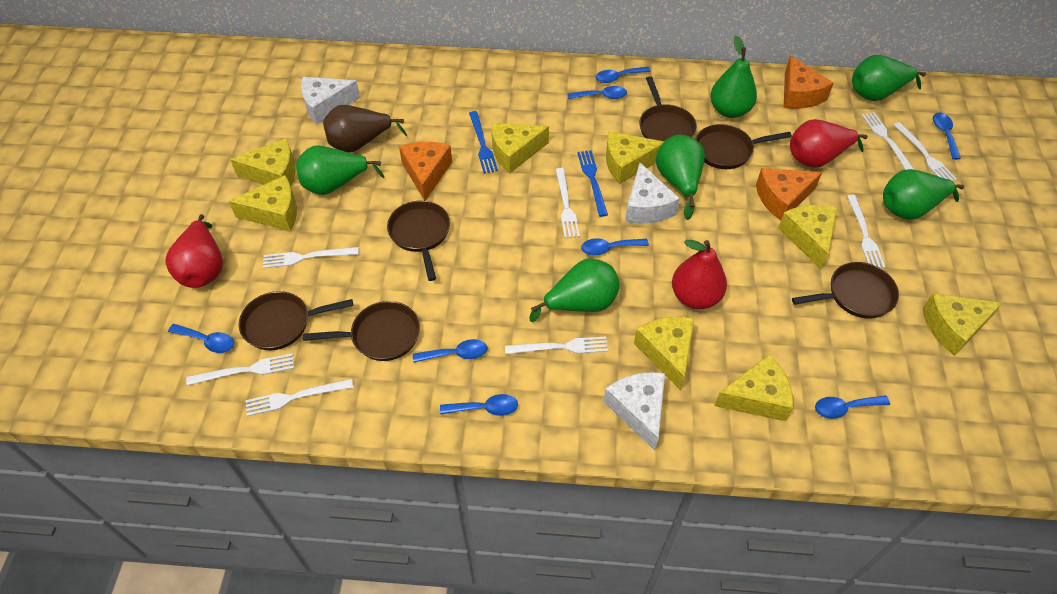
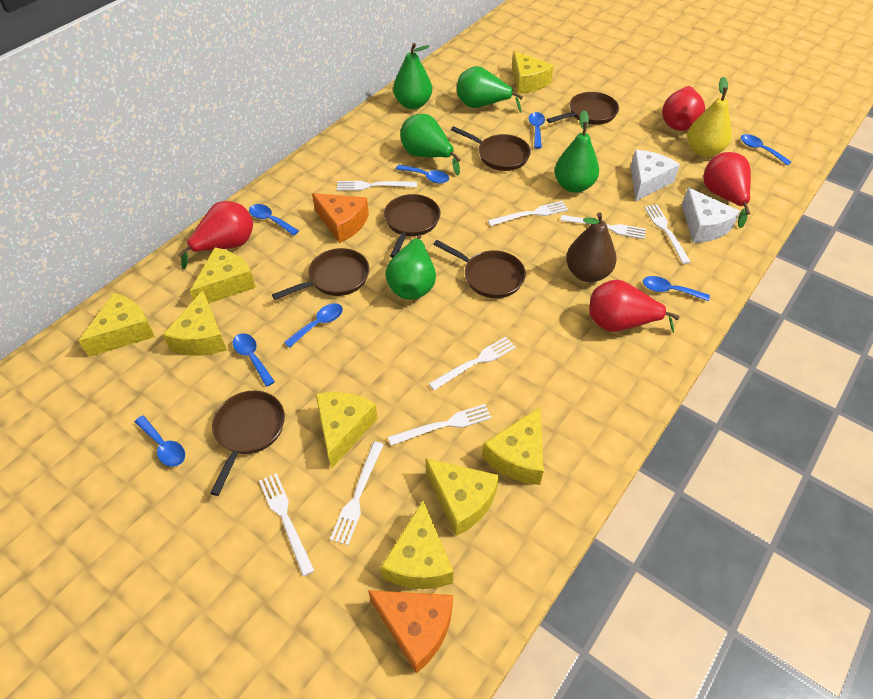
blue fork: [469,111,498,174] [577,150,608,217] = 2 -> none = 0
green pear: [296,145,385,195] [529,259,620,322] [656,135,705,220] [710,36,757,118] [852,55,926,101] [883,169,964,220] = 6 -> [385,235,436,300] [393,43,432,109] [400,114,461,176] [457,66,523,113] [554,110,599,193] = 5
orange cheese: [399,142,452,201] [756,168,822,220] [784,55,834,109] = 3 -> [312,193,369,243] [368,590,453,673] = 2
red pear: [165,214,223,288] [672,240,727,309] [790,119,868,168] = 3 -> [178,201,253,269] [589,279,680,333] [662,86,705,131] [704,152,751,228] = 4
white cheese: [301,77,360,125] [603,372,665,451] [625,163,680,223] = 3 -> [630,150,680,201] [682,187,740,243] = 2
yellow pear: none = 0 -> [687,77,732,157] = 1

